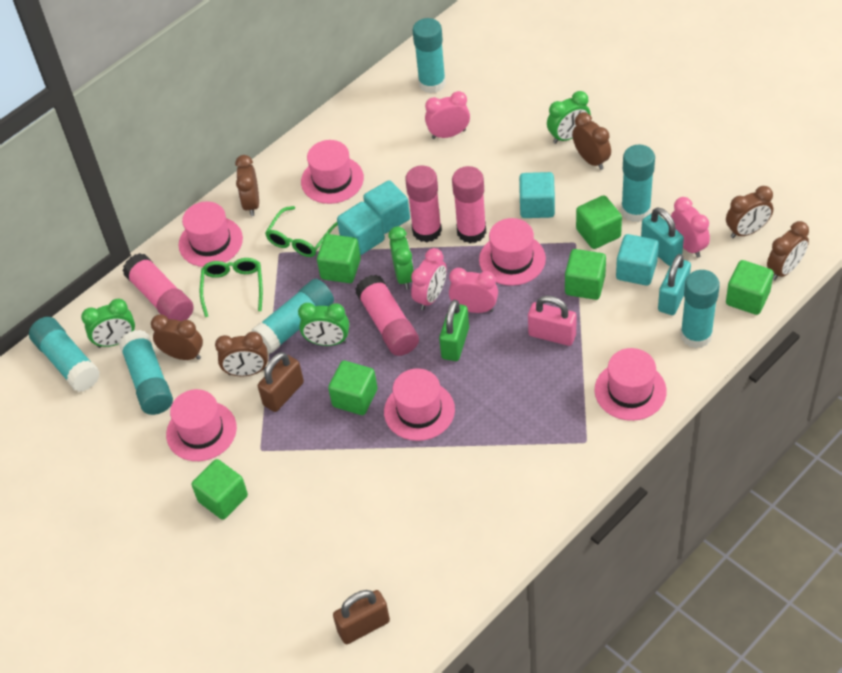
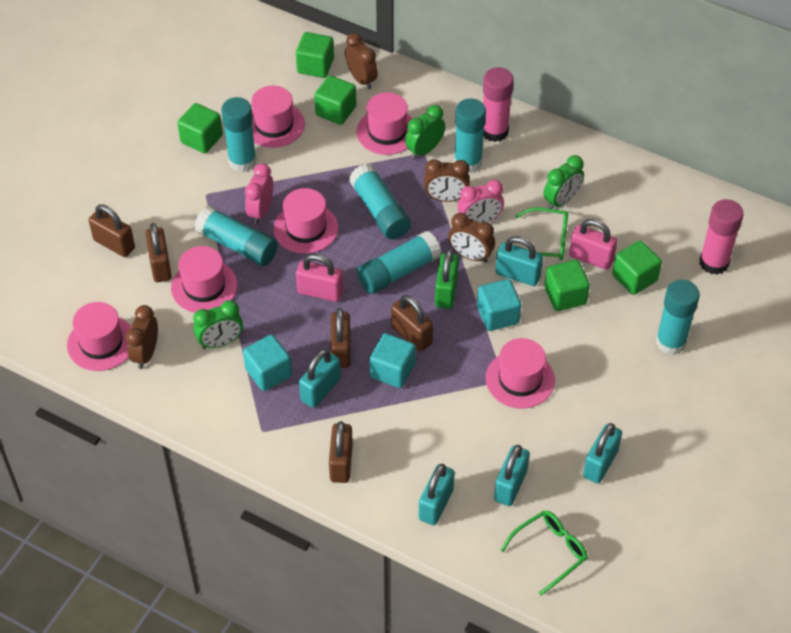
brown clock: [151,314,203,360] [215,332,268,376] [235,155,259,216] [572,112,611,170] [726,186,773,238] [767,221,809,280] = 6 -> [126,305,158,369] [345,33,378,89] [424,159,470,202] [448,213,495,263] = 4
brown padlock: [258,352,304,412] [333,590,390,644] = 2 -> [89,204,135,257] [145,223,172,282] [329,421,353,483] [331,308,351,368] [391,295,433,352] = 5
green clock: [81,298,135,348] [298,303,349,346] [388,226,414,290] [547,91,591,144] = 4 -> [193,300,243,349] [405,105,445,159] [543,155,584,209] = 3
green cube: [192,459,248,520] [317,234,361,283] [328,361,378,415] [565,249,606,300] [576,195,622,249] [726,260,774,315] = 6 -> [177,103,223,153] [296,32,334,78] [314,75,356,125] [544,260,590,311] [612,240,662,295] = 5
pink clock: [411,248,447,310] [425,91,470,139] [449,268,498,313] [671,197,710,258] = 4 -> [245,163,273,224] [457,180,504,223] = 2
pink glue stick: [122,253,194,321] [355,275,419,356] [405,166,442,242] [452,166,486,243] = 4 -> [483,67,514,142] [699,199,744,275] = 2
pink padlock: [528,295,576,346] = 1 -> [296,254,343,302] [569,219,617,270] = 2
turquoise cube: [337,202,385,255] [363,180,410,234] [519,172,555,218] [616,234,659,286] = 4 -> [243,335,292,391] [370,333,416,388] [477,279,521,331] = 3
turquoise padlock: [641,208,684,266] [658,254,691,315] = 2 -> [299,349,341,408] [419,464,455,525] [494,445,530,506] [495,236,543,286] [583,423,622,483] = 5

